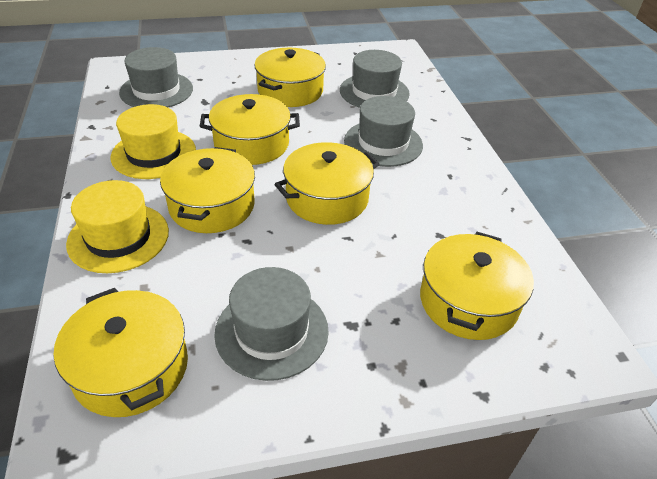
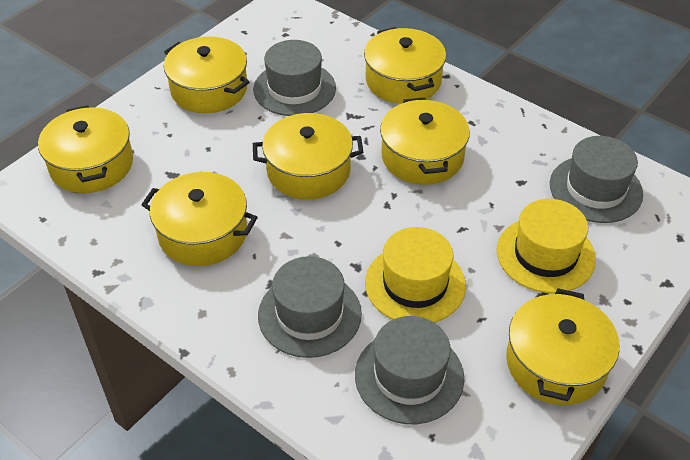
yellow pot: [54,288,188,417] [160,147,255,233] [200,94,300,165] [254,48,326,107] [275,142,379,225] [420,232,534,340] = 6 -> [38,105,133,193] [141,172,258,266] [164,37,250,113] [253,113,363,199] [364,27,446,104] [380,97,470,185] [506,288,619,405] = 7

